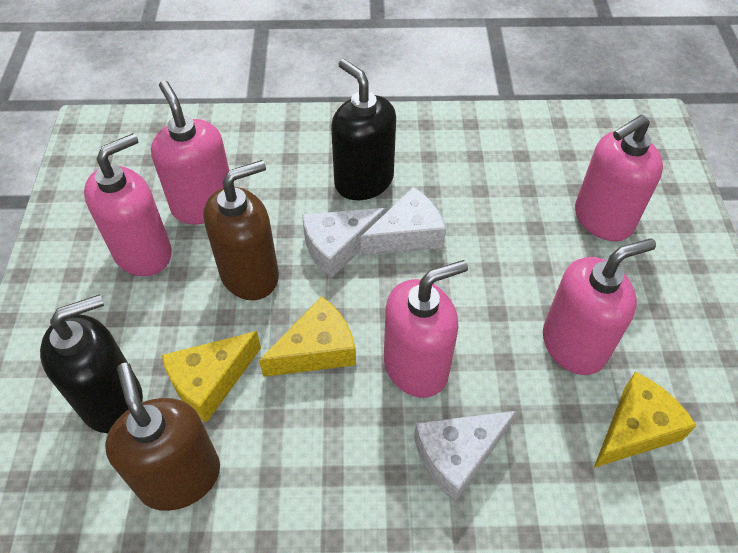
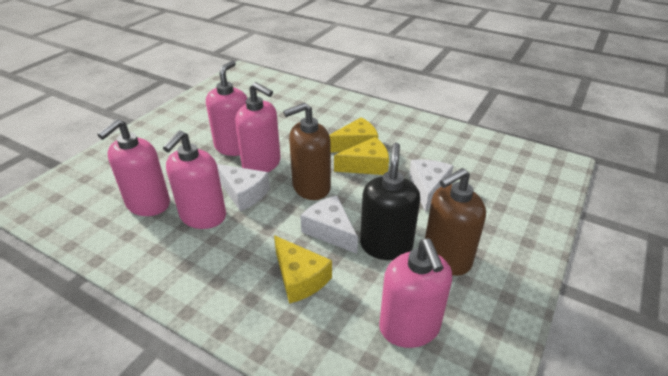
black soap dispenser: [40,294,143,433] [331,59,396,200] = 2 -> [360,143,420,260] = 1

